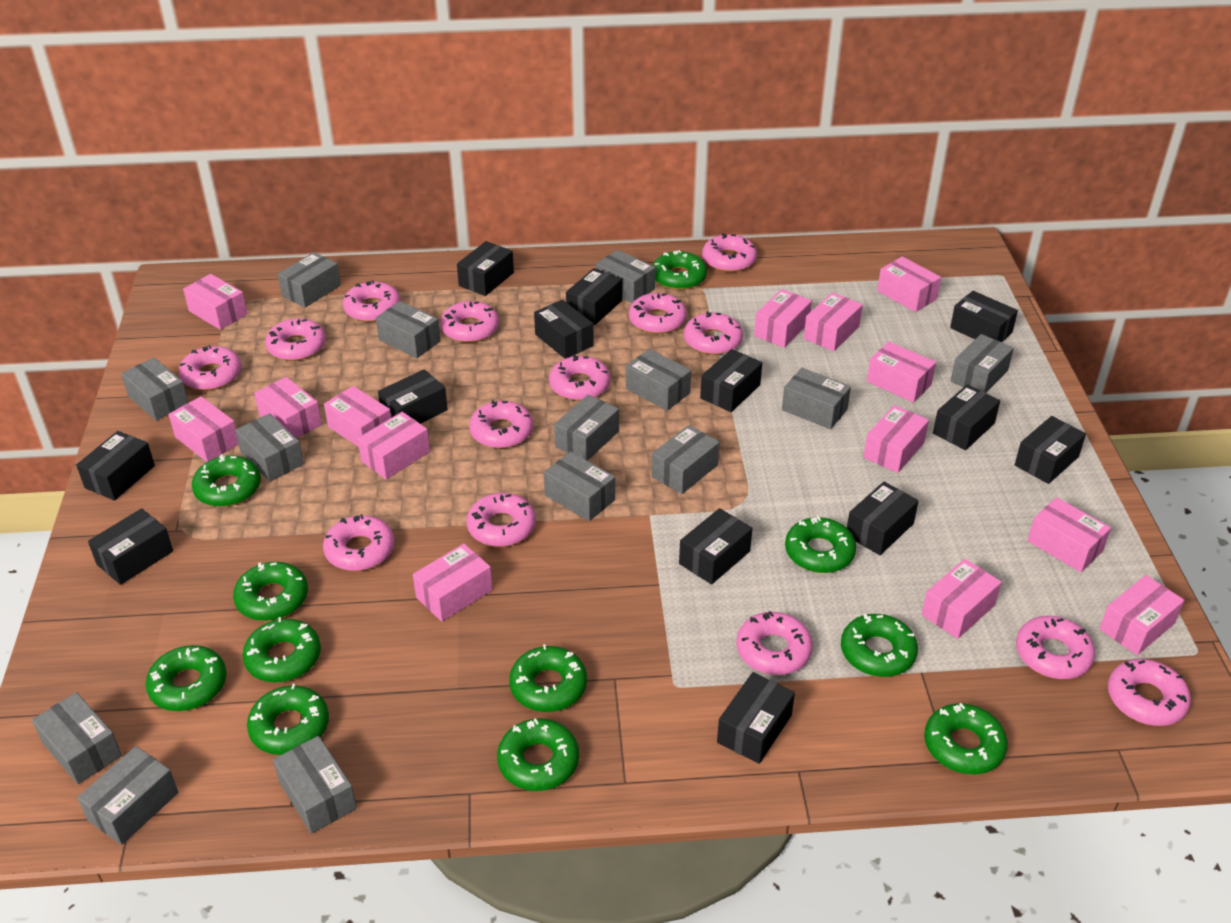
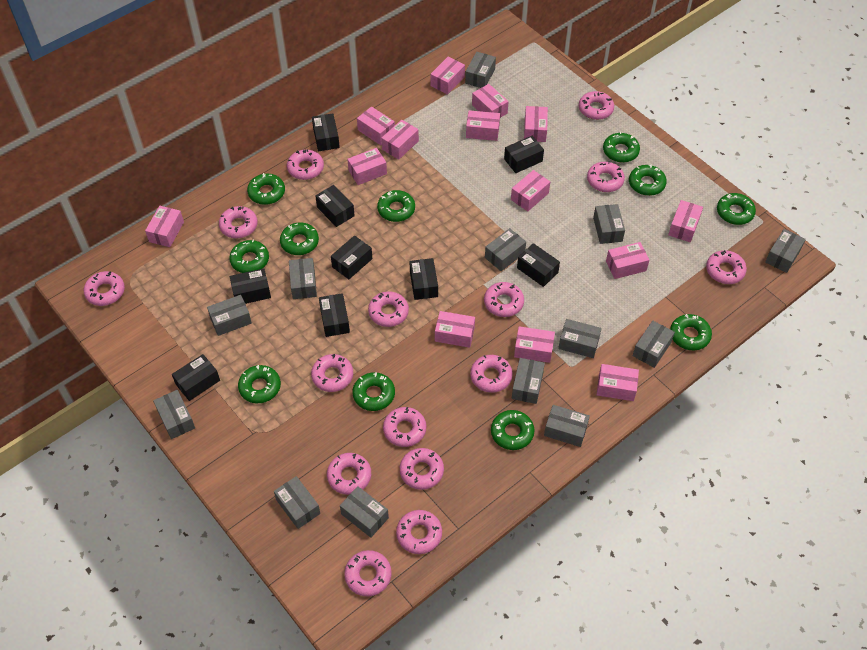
black box: [76,431,155,501] [88,508,173,585] [378,369,448,424] [457,241,514,296] [534,300,594,359] [566,268,622,325] [679,508,752,584] [700,349,762,412] [717,672,795,764] [847,482,919,555] [933,384,1000,450] [950,291,1018,342] [1015,416,1086,484] = 13 -> [172,354,220,401] [230,268,271,304] [312,113,340,151] [315,185,355,227] [319,293,350,337] [331,236,372,279] [410,258,438,300] [504,136,544,173] [517,243,560,287] = 9
grey box: [32,692,122,784] [77,746,179,845] [121,358,189,421] [235,413,304,482] [273,736,357,834] [278,252,341,308] [376,301,441,358] [544,451,615,521] [554,395,619,461] [596,250,655,303] [626,349,691,411] [651,425,719,494] [782,368,851,429] [951,334,1014,393] = 14 -> [153,390,195,439] [207,295,252,336] [274,476,320,529] [289,258,317,299] [340,486,389,538] [465,52,496,88] [485,228,526,271] [512,358,545,404] [544,405,590,447] [558,319,602,358] [593,204,625,244] [633,321,675,368] [765,229,806,273] = 13
pink donut: [178,345,242,391] [265,318,326,361] [323,514,394,571] [343,280,401,322] [440,301,499,343] [467,493,536,547] [469,400,533,449] [549,355,611,401] [629,293,687,334] [684,311,743,355] [702,233,757,272] [736,611,813,675] [1016,616,1095,679] [1108,659,1191,726] = 14 -> [84,271,125,306] [219,206,258,238] [287,149,324,180] [311,354,353,392] [327,453,371,495] [344,550,392,597] [368,291,409,327] [383,407,426,447] [396,510,442,554] [400,448,444,490] [470,355,513,393] [484,282,524,317] [579,91,614,120] [587,161,625,192] [706,250,747,284] = 15

